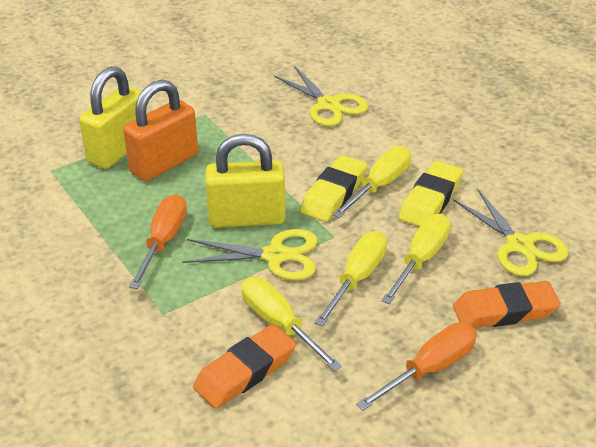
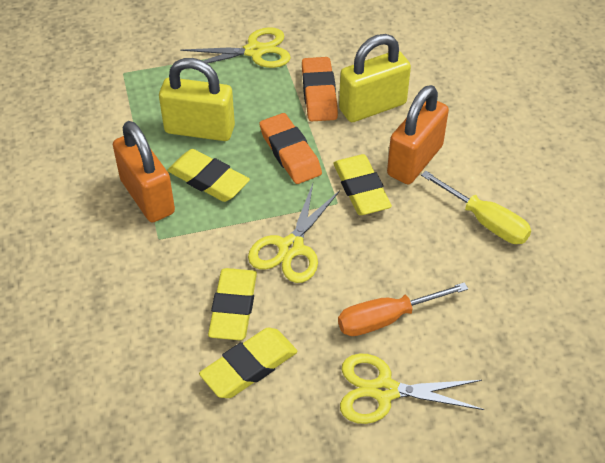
orange padlock: [123,80,198,182] = 1 -> [113,121,175,223] [387,85,449,184] = 2
orange screwdriver: [129,194,187,289] [356,323,477,410] = 2 -> [338,282,468,336] = 1
yellow eraser: [300,155,367,222] [399,161,463,227] = 2 -> [167,149,250,202] [199,328,297,398] [208,268,257,340] [333,154,392,215] = 4
yellow screwdriver: [241,277,342,371] [315,231,387,326] [332,146,411,218] [381,214,451,304] = 4 -> [421,171,531,244] = 1

